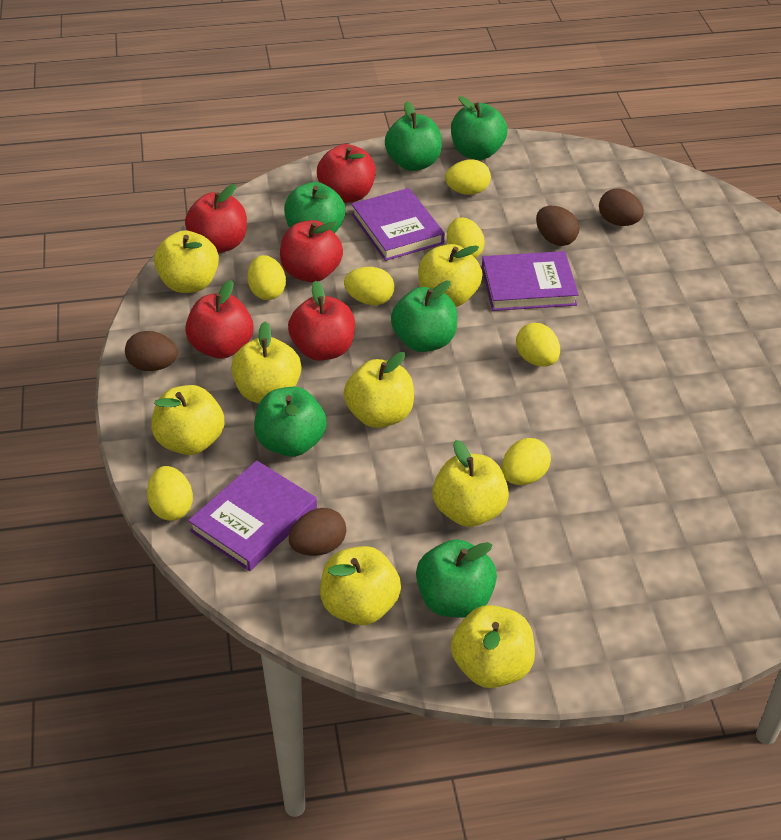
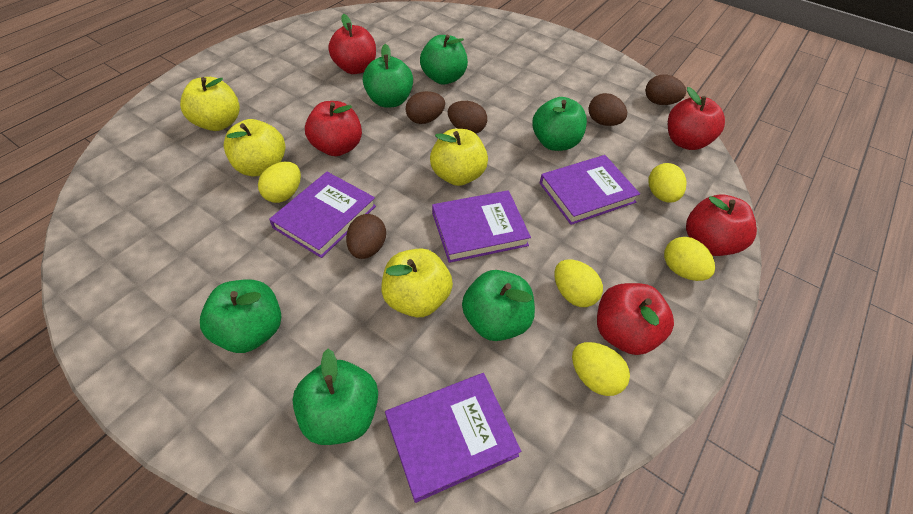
brown egg: [125,331,178,371] [289,508,346,556] [536,206,579,246] [599,189,644,226] = 4 -> [346,214,386,259] [406,91,445,124] [448,101,487,134] [589,93,627,126] [645,74,686,105] = 5
purple book: [188,460,317,571] [352,188,445,261] [482,251,579,311] = 3 -> [269,172,376,258] [385,373,521,503] [432,190,531,263] [540,155,640,225] = 4
yellow apple: [151,385,224,455] [154,230,219,293] [231,322,301,403] [320,546,401,625] [344,352,414,428] [418,244,482,307] [432,440,509,527] [451,605,535,688] = 8 -> [180,77,240,131] [224,119,285,176] [381,248,453,317] [430,129,488,186] = 4
yellow egg: [147,466,193,521] [247,255,286,300] [344,267,394,305] [445,159,491,195] [447,218,485,258] [502,438,551,485] [516,323,560,367] = 7 -> [258,162,301,203] [555,259,603,307] [572,342,630,396] [649,163,687,203] [664,237,715,281] = 5

